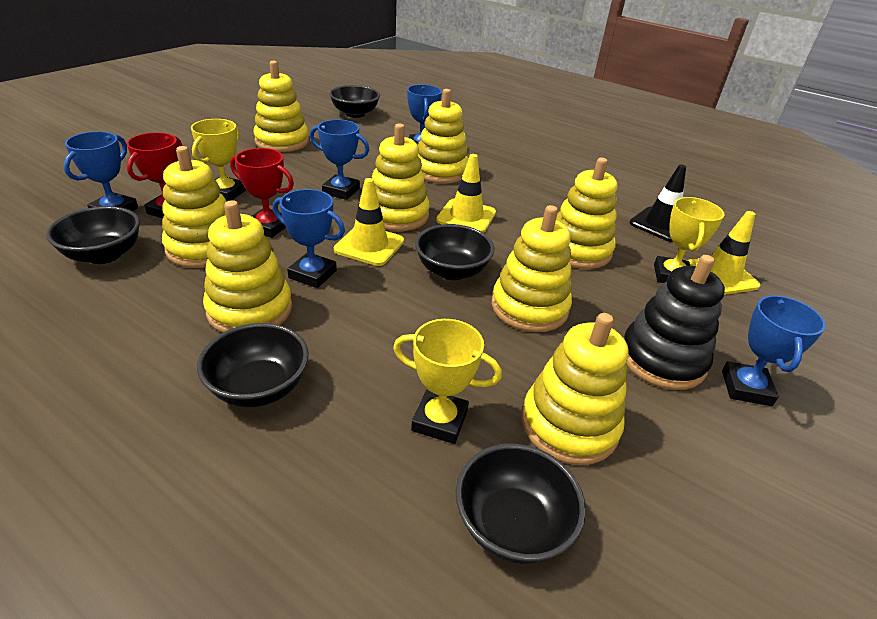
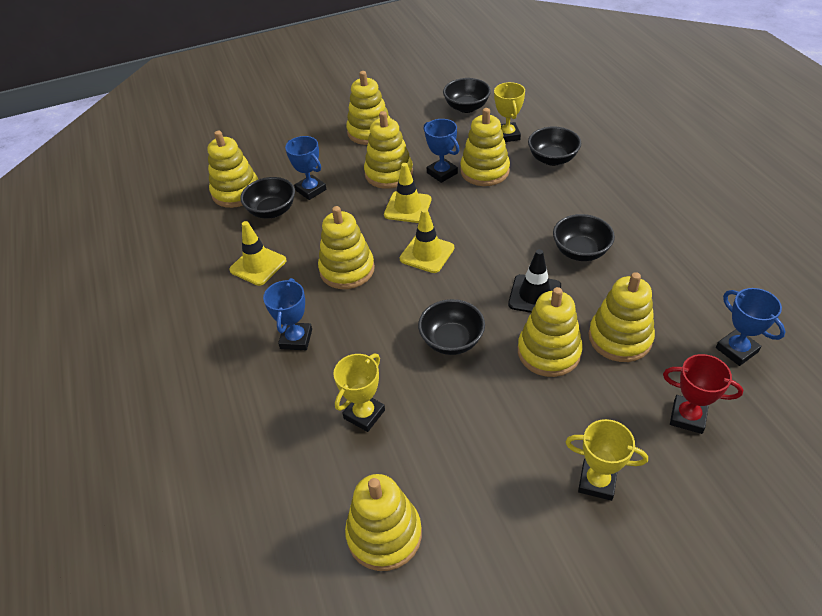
black stacking toy: [624,255,725,390] = 1 -> none = 0
blue trophy: [63,131,138,211] [273,189,345,288] [310,119,370,200] [407,85,442,145] [722,295,826,406] = 5 -> [263,278,312,350] [285,136,327,200] [424,119,460,183] [716,288,786,366] = 4
red trophy: [127,132,182,218] [230,148,294,238] = 2 -> [663,354,743,434] = 1

